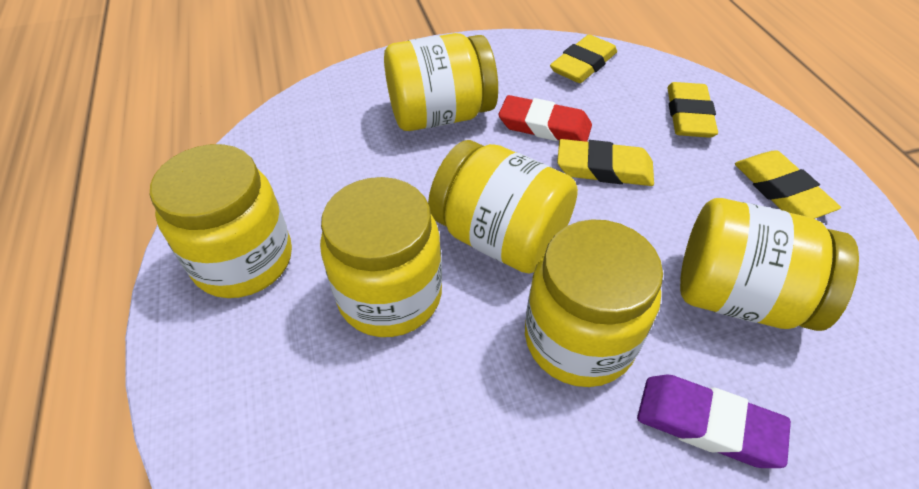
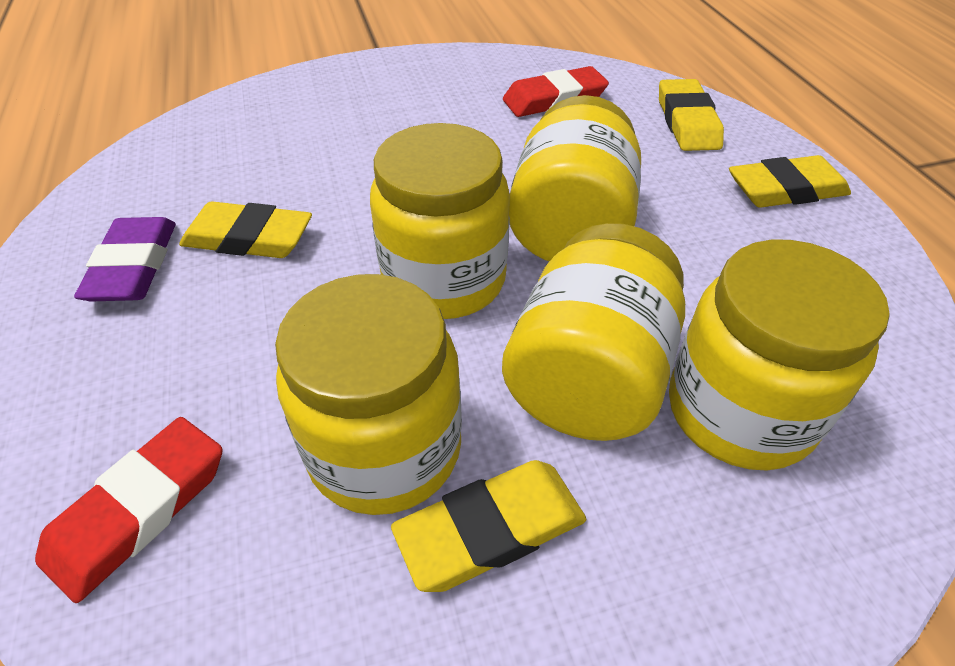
red eraser: [499,95,592,142] = 1 -> [35,417,222,603] [503,66,609,117] = 2
yellow jar: [150,144,292,298] [320,177,442,337] [384,33,498,131] [428,140,578,274] [525,219,663,387] [680,198,859,331] = 6 -> [275,274,462,515] [370,123,510,319] [502,223,685,441] [509,95,641,262] [669,240,890,471] = 5

